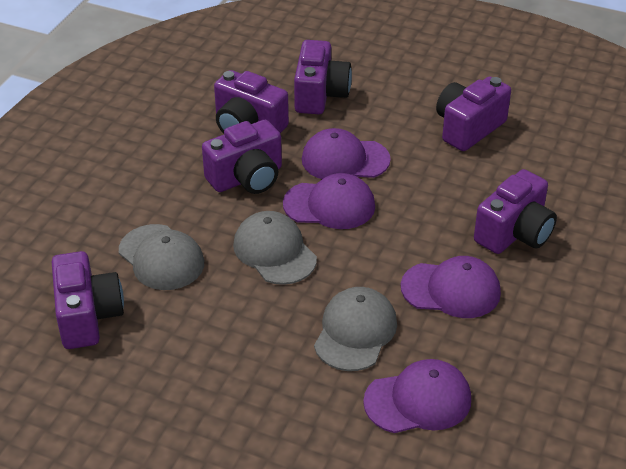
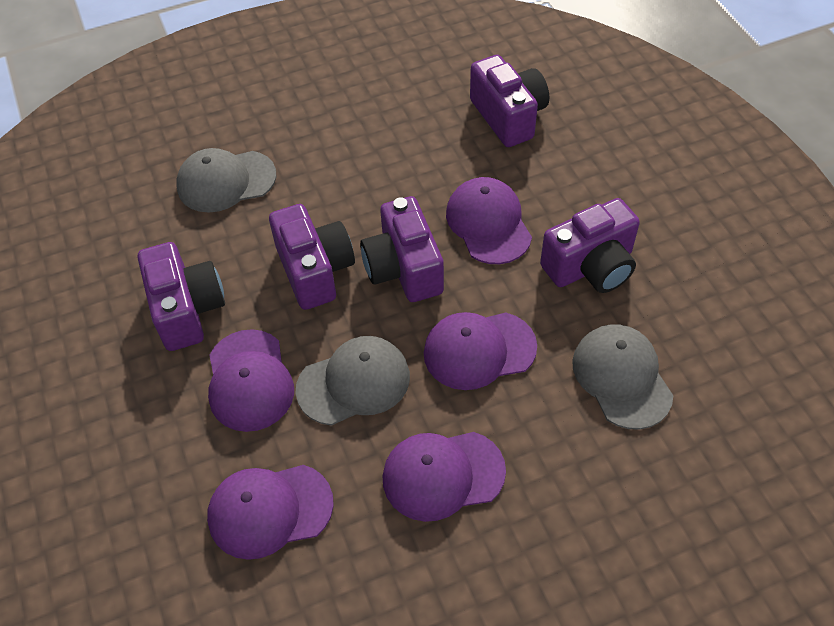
purple camera: [52,251,124,349] [202,120,282,194] [214,70,289,134] [294,40,352,114] [436,77,511,151] [474,169,557,254] = 6 -> [138,242,225,351] [269,204,355,310] [360,196,444,302] [470,55,549,147] [540,198,640,293] = 5
purple cap: [283,173,375,229] [302,128,391,179] [363,359,471,433] [401,256,501,318] = 4 -> [207,465,334,560] [208,329,294,432] [383,432,506,522] [424,312,537,390] [446,177,532,264] = 5

